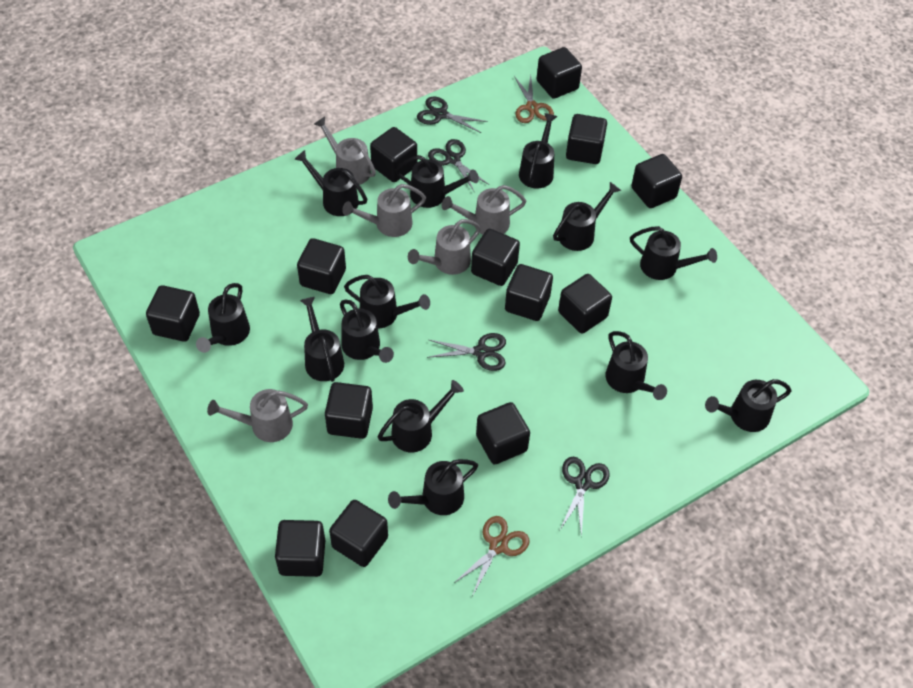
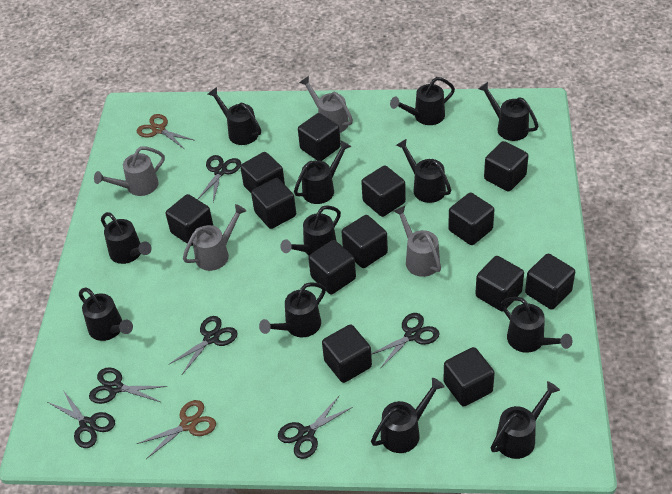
black scissors: [417,96,488,133] [427,333,506,371] [428,139,489,191] [560,457,610,537] = 4 -> [48,390,115,448] [89,367,167,404] [168,316,238,375] [197,155,241,202] [278,396,353,459] [371,313,440,368] = 6
black watering can: [196,283,250,353] [294,150,367,216] [300,297,344,382] [340,299,394,363] [344,275,430,328] [378,380,464,452] [388,459,478,515] [395,155,479,208] [519,113,557,188] [553,182,621,251] [605,331,667,400] [630,226,717,280] [705,379,792,432] = 13 -> [79,288,133,341] [101,212,152,264] [208,87,261,145] [259,282,326,337] [280,205,341,255] [294,140,351,204] [371,378,445,453] [390,77,455,125] [396,139,451,203] [478,82,538,141] [491,381,560,459] [501,297,573,353] = 12
grey watering can: [207,389,308,442] [314,117,376,185] [342,184,426,237] [408,219,481,275] [442,185,526,235] = 5 -> [94,147,165,196] [183,204,246,271] [299,76,353,133] [394,206,441,277] = 4

